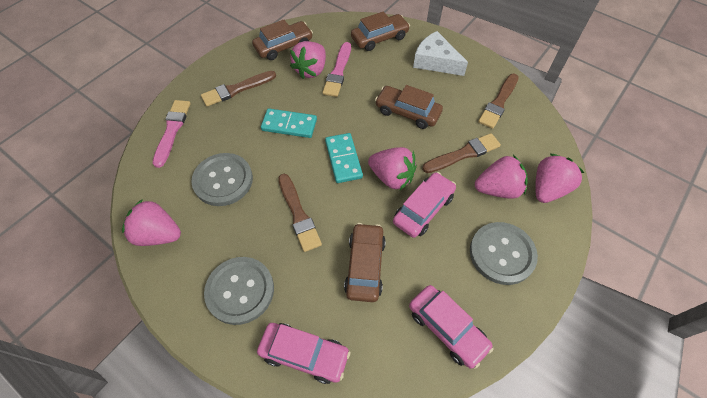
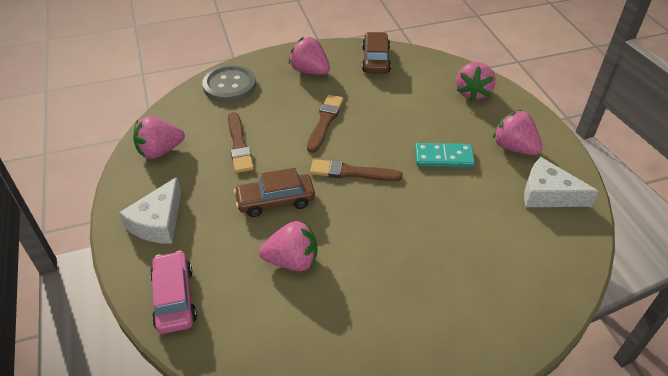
brown brush: [201,71,276,106] [278,174,322,252] [422,133,501,173] [478,74,519,129] = 4 -> [228,112,254,173] [307,95,344,153] [310,159,403,181] = 3
brown car: [252,20,313,60] [344,223,386,302] [351,11,410,51] [375,85,443,129] = 4 -> [234,168,315,217] [362,32,391,73] = 2
grey button: [191,153,253,206] [204,257,274,325] [470,222,538,285] = 3 -> [202,65,256,102] = 1
pink brush: [153,100,191,168] [322,42,351,97] = 2 -> none = 0
pink car: [257,323,351,384] [393,172,456,238] [409,285,494,369] = 3 -> [150,251,197,334] = 1
turquoise domino: [261,108,317,138] [325,133,363,183] = 2 -> [415,143,475,167] = 1
white cheese: [413,31,468,76] = 1 -> [119,177,181,244] [524,157,599,207] = 2

